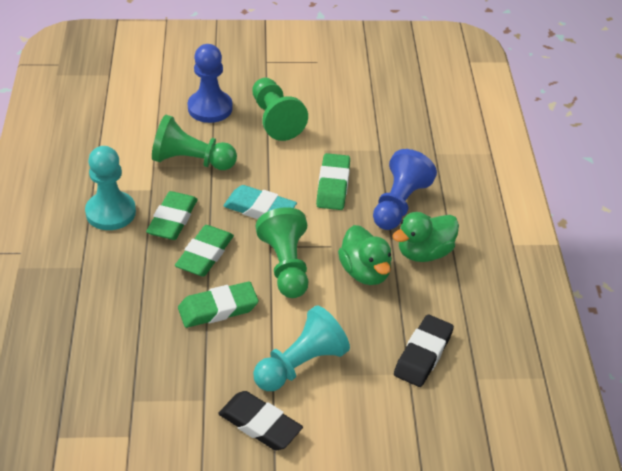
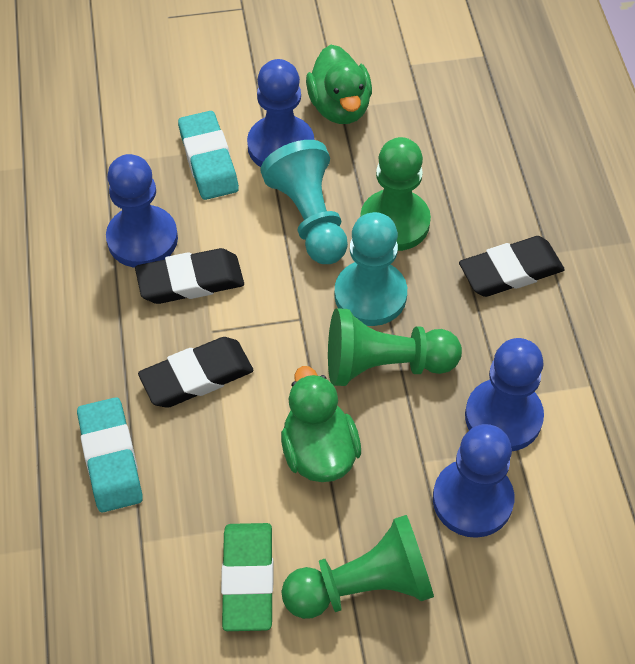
black eraser: [218,391,303,450] [394,315,454,387] = 2 -> [135,248,244,304] [138,337,254,408] [459,236,565,297] = 3
blue pawn: [188,44,233,123] [373,149,437,230] = 2 -> [106,154,178,268] [247,59,314,167] [433,424,514,538] [465,338,544,451] = 4
green eraser: [146,191,198,240] [175,225,234,277] [178,282,259,328] [316,153,350,210] = 4 -> [221,523,273,631] = 1
turquoise eraser: [223,185,297,219] = 1 -> [77,397,143,512] [178,111,239,200] = 2

